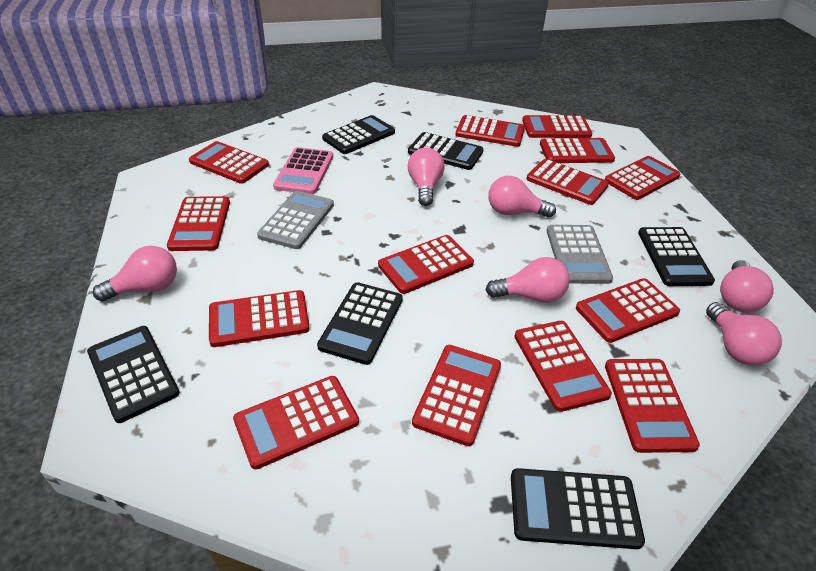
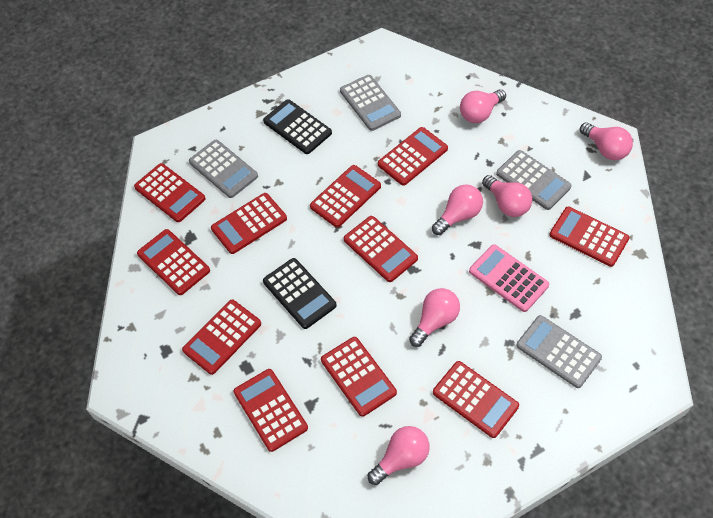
black calculator: [87,326,180,423] [317,282,403,365] [322,115,395,154] [408,132,484,170] [511,468,645,549] [638,227,715,286] = 6 -> [263,99,332,154] [263,258,337,329] = 2
grey calculator: [257,191,334,249] [547,225,613,284] = 2 -> [189,140,258,198] [340,75,401,131] [496,150,572,210] [516,315,602,388] = 4
red calculator: [167,196,230,251] [189,141,269,184] [209,290,310,347] [233,376,359,469] [378,235,474,294] [412,345,501,446] [456,115,525,147] [514,321,612,412] [522,115,592,138] [526,159,609,205] [540,138,615,163] [576,278,680,343] [605,156,681,200] [605,359,700,453] = 14 -> [134,163,205,222] [137,229,210,295] [182,300,261,375] [211,193,287,254] [233,369,308,452] [310,165,381,228] [321,337,397,417] [344,216,418,282] [378,127,448,186] [433,361,519,438] [549,206,630,267] = 11

